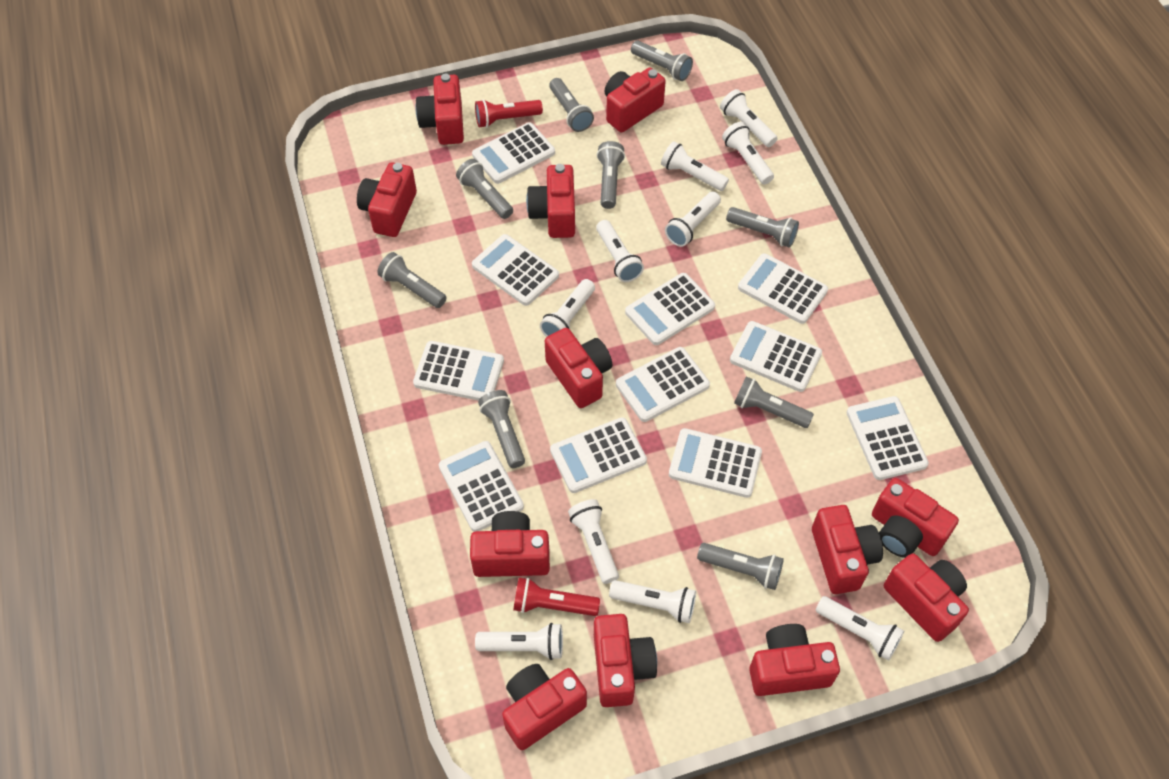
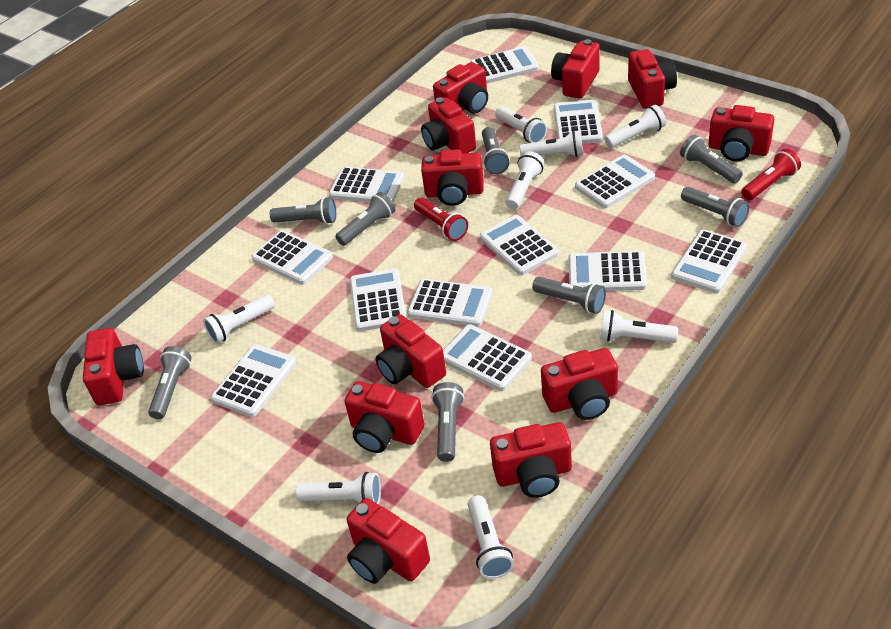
grey flashlight: [377,252,447,308] [456,159,513,219] [478,390,525,468] [549,78,594,132] [597,141,625,209] [631,41,693,81] [697,543,784,590] [726,207,799,248] [734,376,814,428] = 9 -> [148,346,192,419] [270,197,336,224] [335,192,396,246] [431,382,464,462] [482,127,509,174] [532,277,606,314] [680,135,743,183] [681,187,749,227] = 8
white calculator: [413,341,504,401] [439,441,524,532] [472,122,555,184] [472,234,559,306] [550,417,647,493] [616,347,710,422] [625,273,715,345] [669,428,762,498] [730,321,822,392] [738,253,828,324] [846,396,929,480] = 11 -> [211,344,296,417] [251,230,333,285] [329,167,404,202] [350,269,406,331] [407,279,492,327] [443,324,532,391] [471,46,539,84] [480,215,559,275] [554,100,603,144] [569,251,647,291] [575,155,655,208] [671,229,747,293] = 12
white flashlight: [475,623,563,660] [540,279,595,337] [568,499,619,584] [596,220,644,282] [609,580,696,623] [661,141,729,191] [665,192,721,247] [720,89,778,147] [722,122,774,184] [816,596,904,661] = 10 -> [203,295,275,344] [295,472,381,504] [468,495,514,579] [495,107,547,143] [506,151,544,209] [519,130,584,157] [600,310,678,343] [604,105,666,148] = 8

